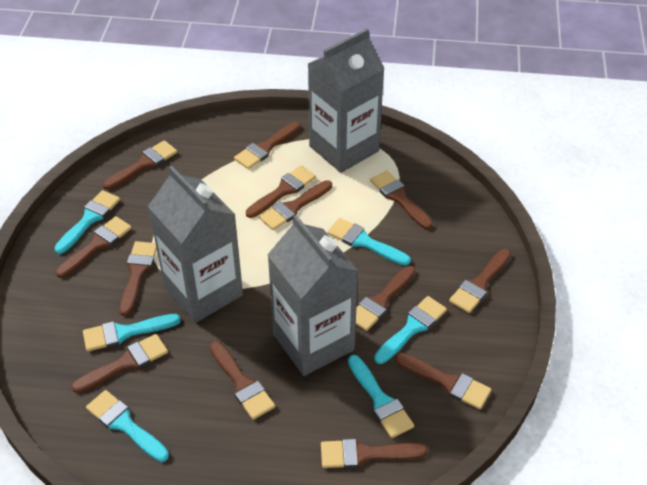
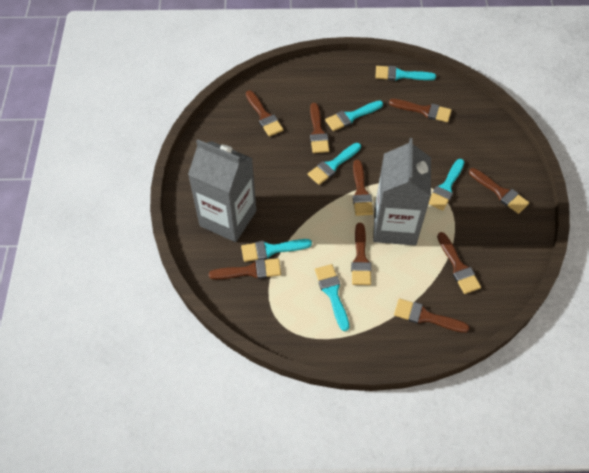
brown brush: [56,216,132,278] [71,334,168,393] [103,140,177,190] [119,241,157,316] [210,341,275,420] [234,122,300,169] [246,166,316,218] [259,180,332,230] [321,439,428,468] [356,266,416,331] [370,171,433,230] [395,353,491,409] [449,249,511,313] = 13 -> [209,258,281,279] [246,90,283,137] [310,103,329,153] [351,223,371,285] [353,160,373,216] [389,99,452,122] [394,298,469,333] [437,232,481,294] [469,168,529,214] = 9
grey carton: [148,165,243,323] [267,215,358,376] [308,29,385,173] = 3 -> [188,139,257,242] [373,138,431,246] = 2

